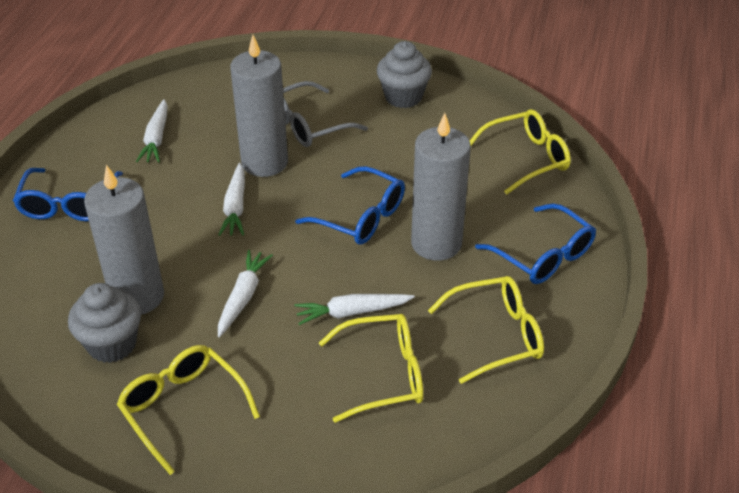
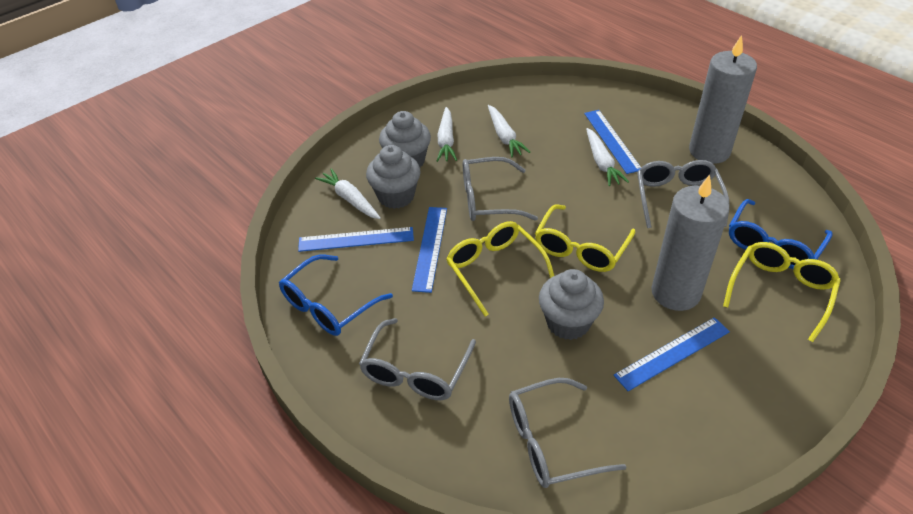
blue glasses: [13,168,123,221] [295,166,405,245] [475,203,596,284] = 3 -> [279,254,393,336] [729,199,833,269] = 2
blue ruler: none = 0 -> [298,227,414,252] [412,207,447,293] [584,110,641,174] [614,317,730,391] = 4
grey candle: [84,165,164,315] [230,35,288,177] [411,113,471,261] = 3 -> [651,175,730,311] [689,35,757,164] = 2
grey cupcake: [68,283,141,363] [377,41,432,108] = 2 -> [366,145,421,209] [379,111,431,167] [539,269,604,340] = 3
grey glasses: [283,81,368,147] = 1 -> [359,318,476,400] [463,157,538,221] [509,378,626,488] [637,160,729,228] = 4
yellow glasses: [117,345,260,475] [319,314,423,423] [428,276,544,384] [470,109,571,195] = 4 -> [446,221,554,317] [535,204,635,272] [723,242,841,342] = 3

